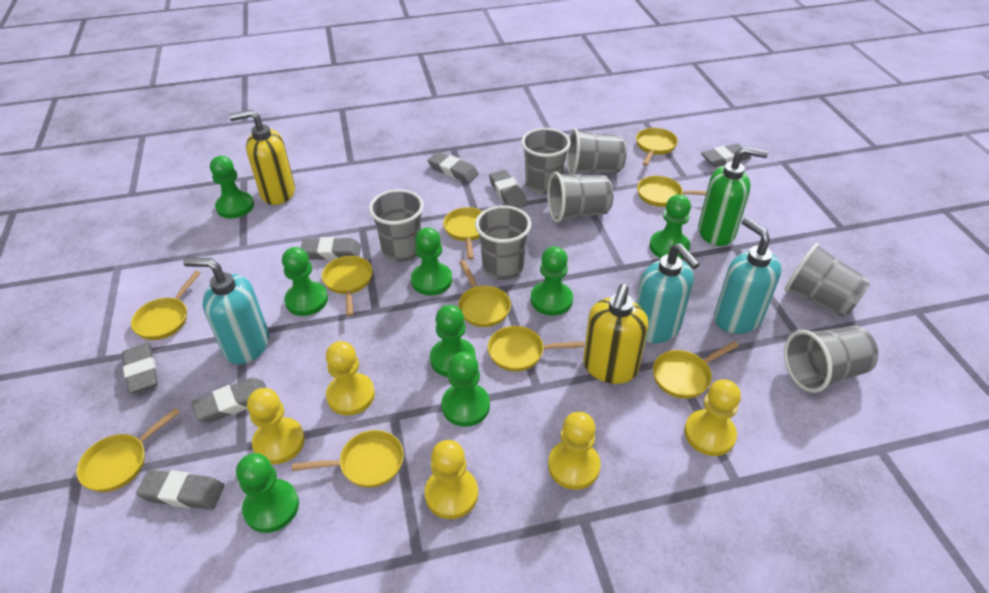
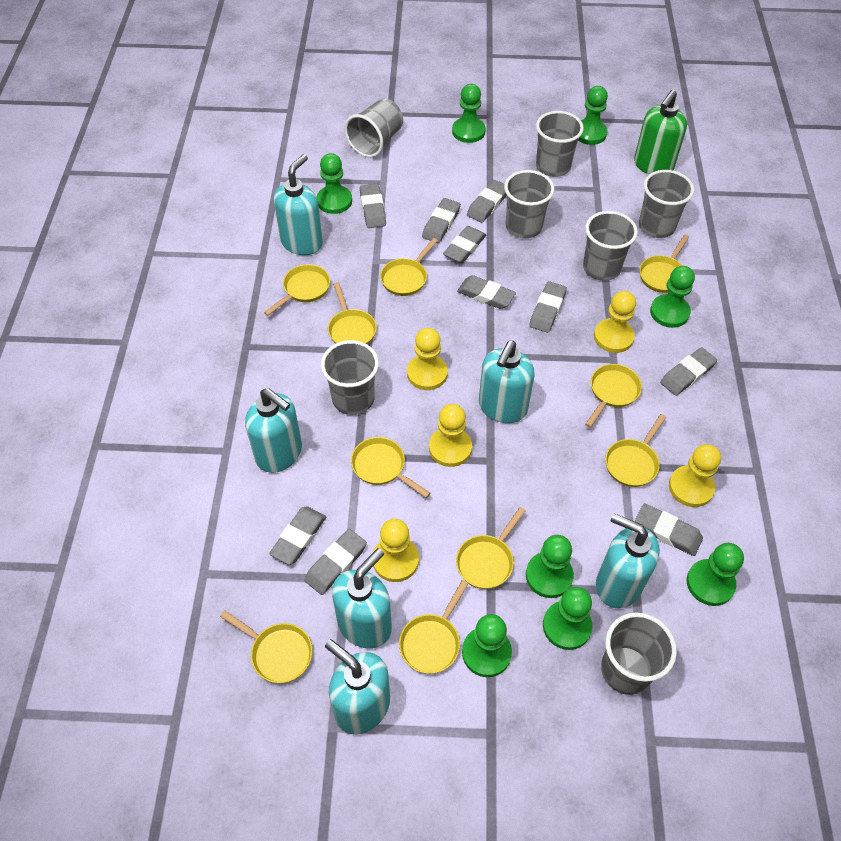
grey eraser: [122,343,158,394] [136,470,224,510] [192,378,266,423] [301,237,361,260] [428,152,479,183] [489,170,527,208] [701,144,751,167] = 7 -> [269,506,326,565] [305,529,367,595] [360,184,386,228] [422,198,461,243] [443,226,486,263] [457,275,516,309] [467,180,506,223] [529,281,567,333] [635,503,703,556] [660,347,717,396] = 10
turquoise soap dispenser: [183,258,269,365] [636,243,700,343] [714,217,782,334] = 3 -> [245,388,302,473] [273,154,323,255] [325,639,390,734] [332,548,392,648] [479,341,535,423] [596,514,660,608] = 6
yellow soap dispenser: [229,109,295,205] [583,284,649,384] = 2 -> none = 0

